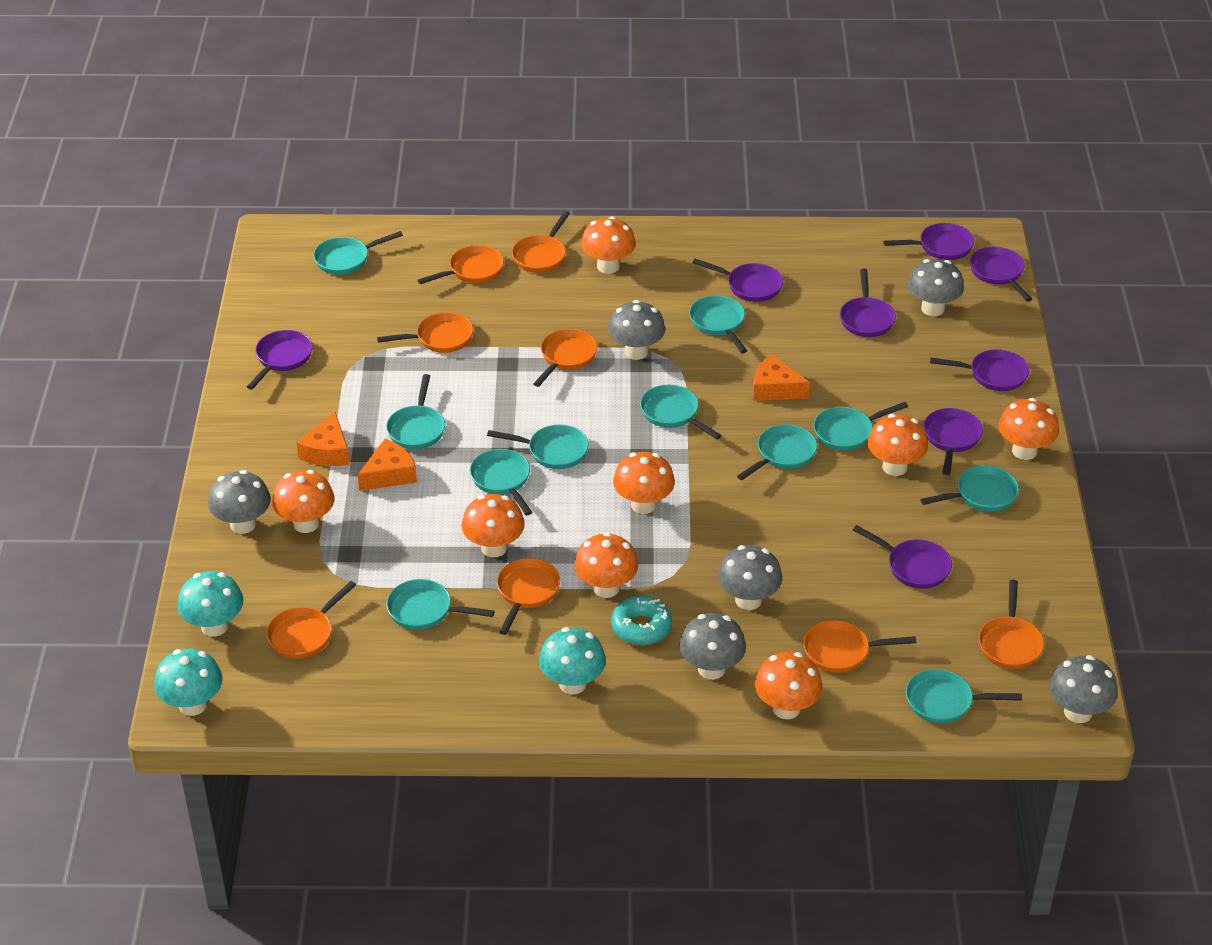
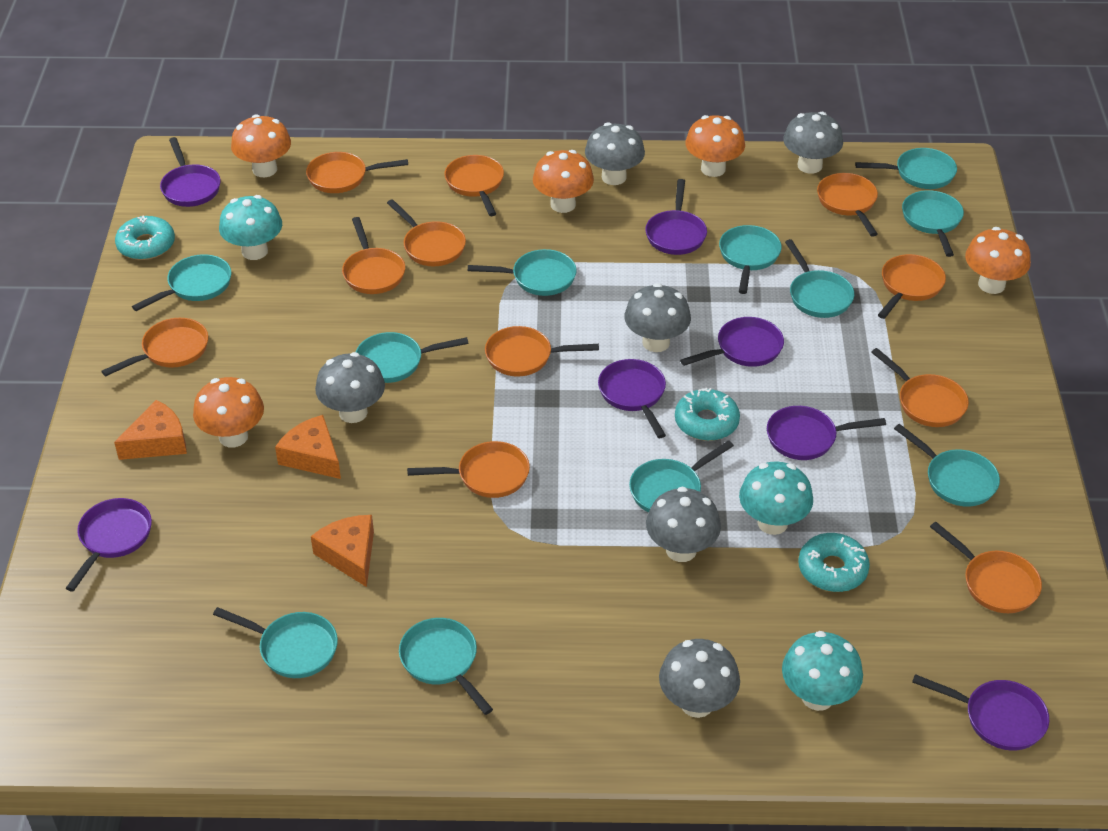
orange mushroom: [272,470,335,533] [462,494,525,558] [574,532,638,598] [581,216,636,274] [613,452,675,514] [755,652,822,719] [867,414,928,476] [998,398,1059,460] = 8 -> [193,377,264,447] [231,114,291,177] [533,150,594,213] [685,115,745,177] [965,227,1031,294] = 5
orange pan: [266,581,356,659] [377,312,473,353] [418,245,504,284] [497,558,560,635] [512,211,570,273] [533,329,598,387] [804,620,916,673] [978,580,1044,669] = 8 -> [101,318,208,376] [306,152,408,193] [342,217,405,294] [387,199,466,266] [407,441,530,498] [444,155,504,216] [485,326,599,377] [817,173,878,237] [871,348,969,427] [878,254,946,319] [930,522,1042,613] = 11
purple pan: [247,330,313,390] [693,259,783,302] [840,269,896,337] [853,525,952,589] [883,223,974,260] [924,408,983,475] [930,349,1029,391] [970,247,1032,302] = 8 -> [66,498,152,592] [160,137,221,207] [598,359,666,438] [645,179,707,255] [680,317,784,367] [767,406,886,460] [912,674,1049,751] = 7
turquoise donut: [611,596,672,645] = 1 -> [115,216,175,260] [675,388,740,441] [798,533,870,592] = 3

